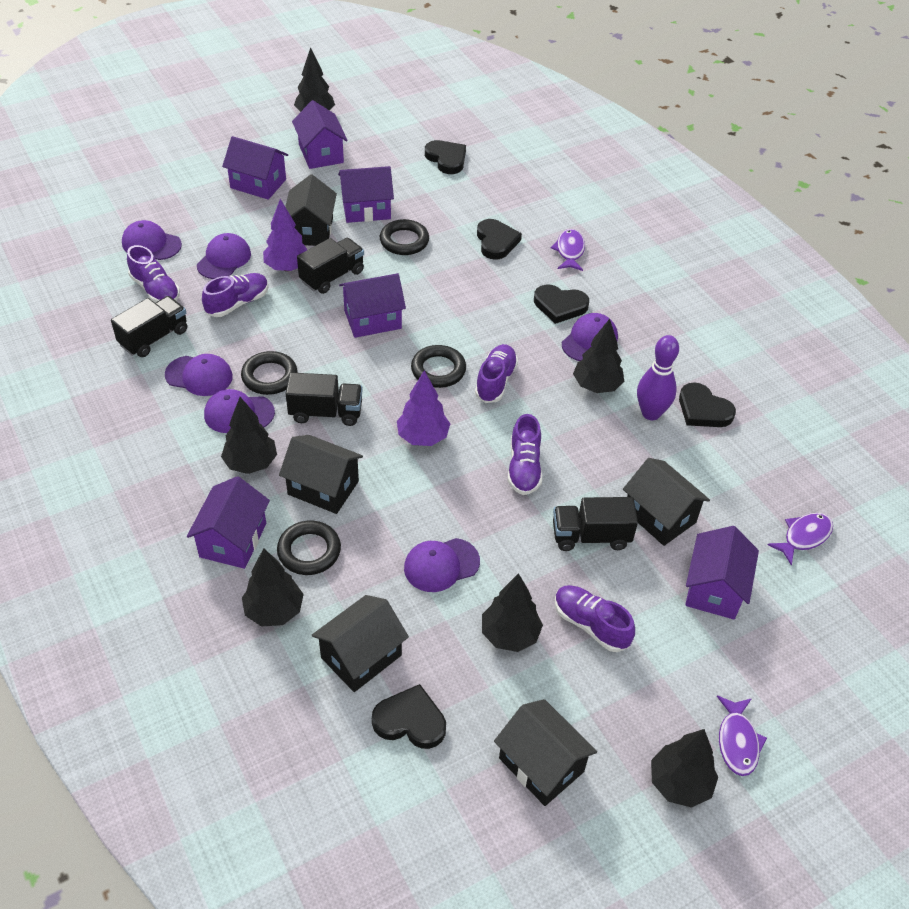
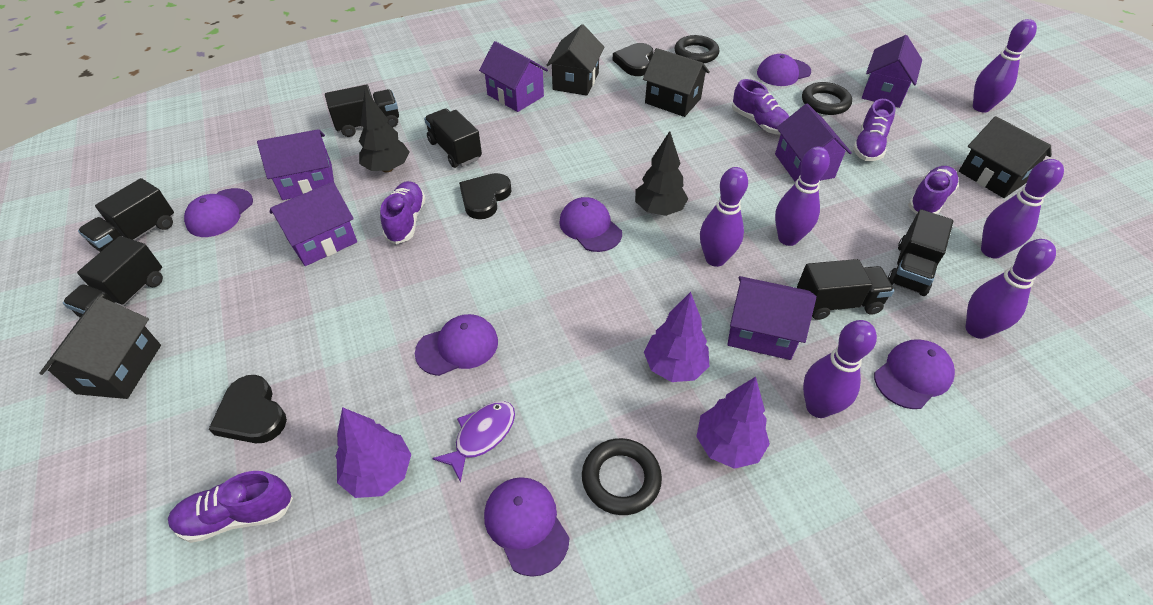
black heart: [372,684,446,749] [425,140,466,174] [477,219,522,260] [534,284,589,324] [679,382,736,427] = 5 -> [209,375,287,443] [459,173,512,219] [613,43,653,76] = 3
black house: [279,435,363,514] [285,174,337,246] [312,595,409,692] [494,699,597,806] [623,458,710,546] = 5 -> [39,296,161,399] [547,24,604,96] [643,48,710,117] [959,116,1052,198] = 4
black ring: [241,351,297,395] [277,521,341,575] [380,219,429,255] [411,345,466,388] = 4 -> [582,438,662,515] [675,35,719,63] [802,82,852,115] = 3
black tree: [221,397,277,474] [242,548,304,626] [294,47,335,112] [482,573,543,652] [573,319,624,393] [651,729,718,808] = 6 -> [359,90,410,172] [635,131,688,216] = 2
black truck: [111,296,187,357] [286,372,363,426] [297,238,364,294] [553,497,638,551] = 4 -> [63,236,163,317] [78,178,174,252] [325,85,399,137] [424,109,482,168] [797,259,894,320] [888,209,953,296] = 6
purple bowling pin: [637,335,679,420] = 1 -> [700,167,748,267] [775,147,830,246] [803,320,877,418] [966,239,1056,339] [973,19,1037,113] [981,159,1064,259] = 6
purple fish: [551,229,585,271] [717,696,767,776] [768,513,833,565] = 3 -> [432,401,515,482] = 1
purple tree: [263,199,307,271] [397,370,450,446] = 2 -> [335,407,412,498] [644,292,709,382] [696,377,770,469] = 3

